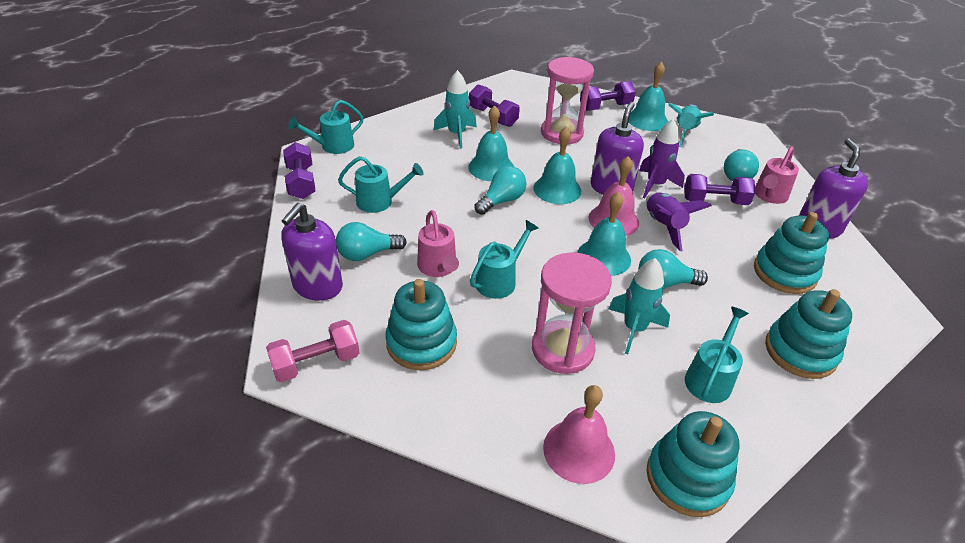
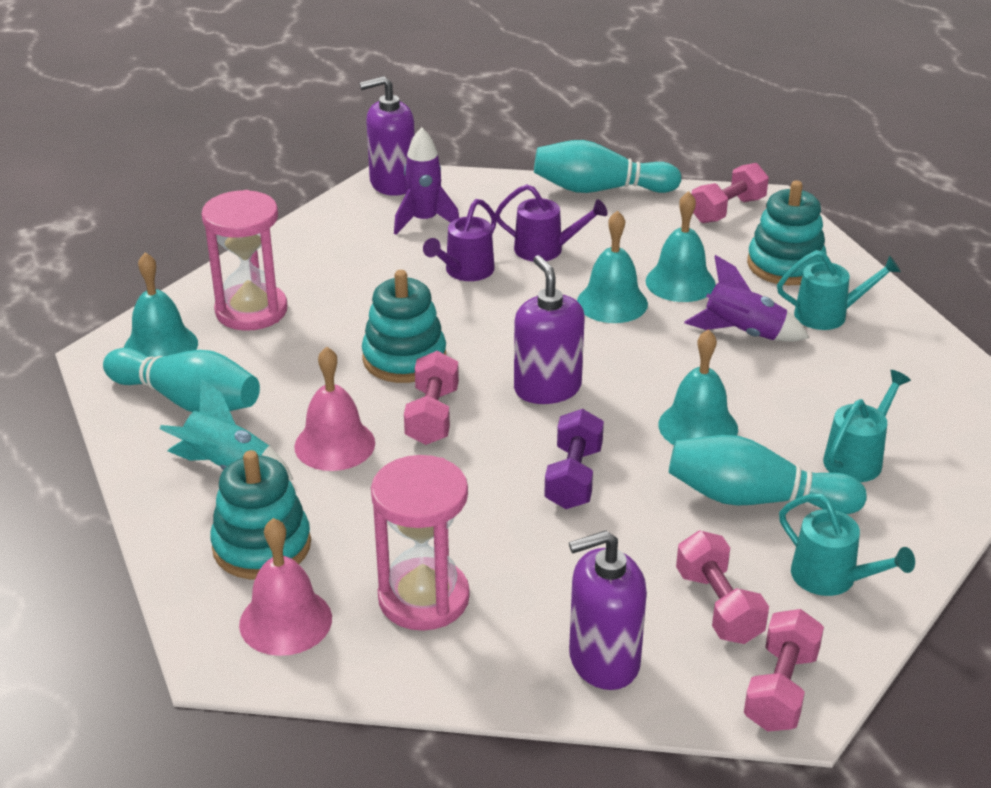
pink dumbbell: [266,320,360,382] = 1 -> [404,351,459,445] [676,530,769,644] [691,163,769,223] [744,609,824,732] = 4
pink watering can: [417,210,459,277] [755,146,799,204] = 2 -> none = 0
purple dumbbell: [283,142,316,199] [469,84,520,127] [580,81,636,111] [684,174,755,205] = 4 -> [544,409,604,509] = 1
purple watering can: none = 0 -> [423,199,497,281] [495,184,608,261] = 2
turquoise bowling pin: none = 0 -> [103,348,260,412] [534,140,682,193] [669,435,867,514] = 3
turquoise light bulb: [336,222,407,261] [474,166,526,215] [638,249,708,289] [724,149,759,181] = 4 -> none = 0
turquoise rocket: [434,70,477,149] [609,258,670,354] [668,103,714,147] = 3 -> [159,379,293,480] = 1
turquoise stacking toy: [385,279,457,370] [647,411,740,517] [754,212,829,294] [765,289,852,379] = 4 -> [210,450,311,579] [362,270,446,383] [747,181,827,285] = 3
turquoise watering can: [288,100,364,154] [338,156,424,213] [470,220,539,299] [685,307,749,403] = 4 -> [777,250,901,330] [779,494,915,596] [823,370,911,482] = 3

